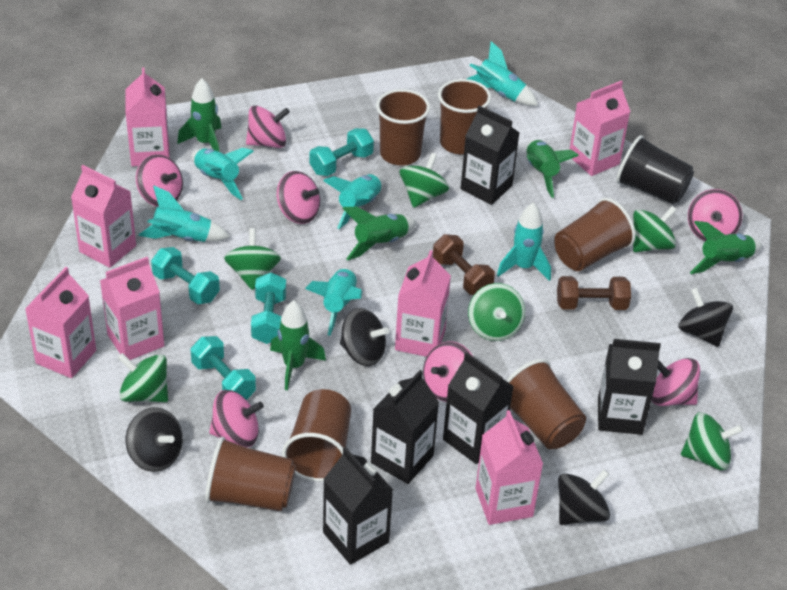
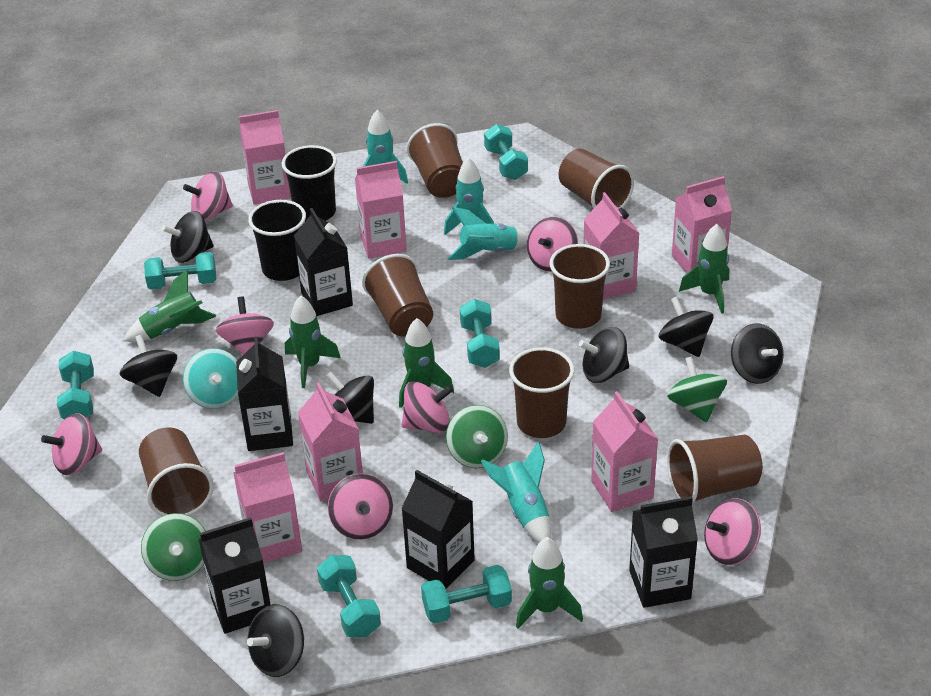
black cup: [616,135,694,205] = 1 -> [248,200,306,281] [281,145,337,221] = 2
black spinning top: [125,407,183,472] [340,308,389,366] [558,469,610,525] [678,287,733,347] = 4 -> [120,335,177,397] [162,211,214,263] [247,604,304,677] [326,372,374,424] [579,327,629,383] [658,297,714,357] [731,323,784,384] = 7
brown cup: [205,437,296,511] [282,389,351,481] [376,89,430,166] [438,79,491,154] [506,359,586,449] [554,198,636,271] = 6 -> [139,427,214,516] [362,254,433,337] [407,123,463,198] [509,347,574,438] [549,244,610,329] [559,149,634,209] [667,435,762,504] = 7
brown dumbbell: [433,234,495,295] [557,276,631,310] = 2 -> none = 0
green spinning top: [118,353,168,402] [224,228,281,290] [400,153,449,208] [468,283,525,341] [633,206,676,252] [681,412,743,470] = 6 -> [141,513,206,581] [446,405,508,468] [667,357,727,422] = 3
turquoise dumbbell: [151,247,220,304] [191,336,256,400] [251,272,286,344] [309,128,374,176] = 4 -> [57,351,94,419] [144,252,216,290] [317,555,381,637] [421,565,512,624] [460,299,500,368] [484,124,528,180] = 6
turquoise rocket: [139,186,230,242] [191,148,254,200] [305,268,362,336] [323,174,383,229] [467,41,538,106] [497,202,551,281] = 6 -> [363,110,408,184] [444,157,494,235] [447,207,528,260] [481,442,551,543] = 4
turquoise spinning top: none = 0 -> [183,348,238,409] = 1

